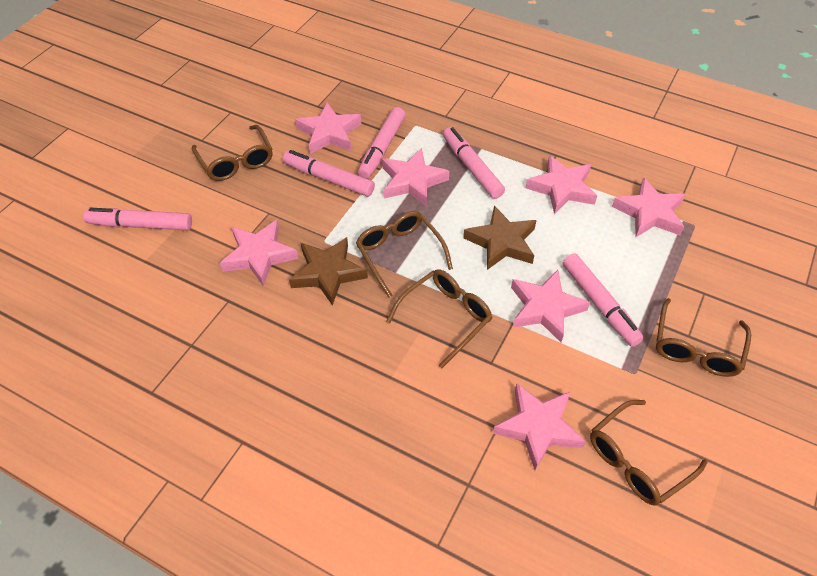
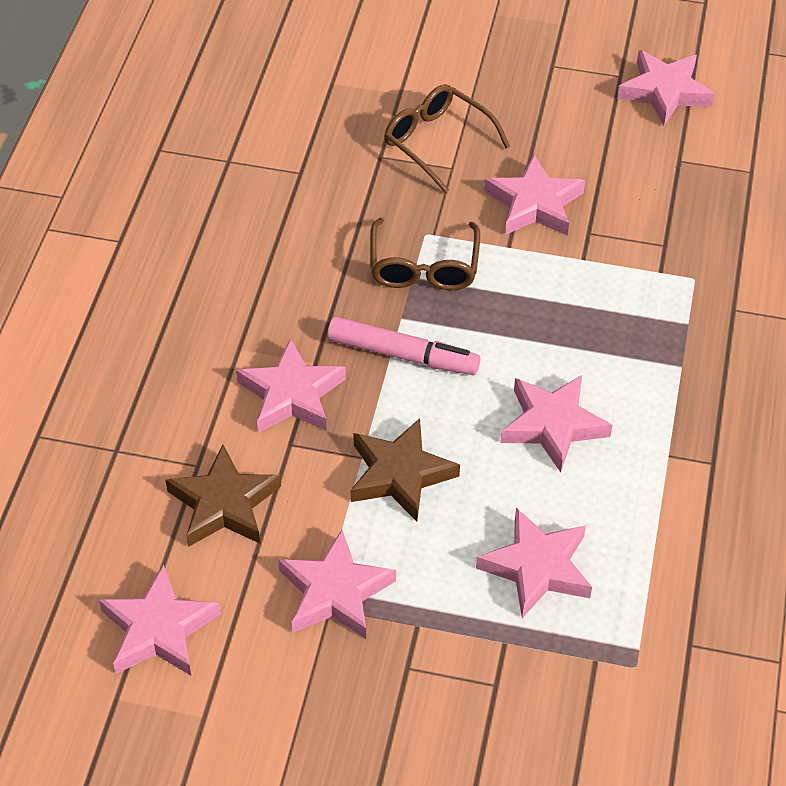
brown glasses: [192,125,273,181] [356,211,453,298] [386,269,493,368] [590,400,708,506] [656,298,751,377] = 5 -> [370,218,480,290] [384,84,510,193] = 2
pink marker: [84,208,192,230] [283,150,375,197] [358,107,405,179] [443,127,505,199] [563,253,644,347] = 5 -> [327,317,480,375] = 1

